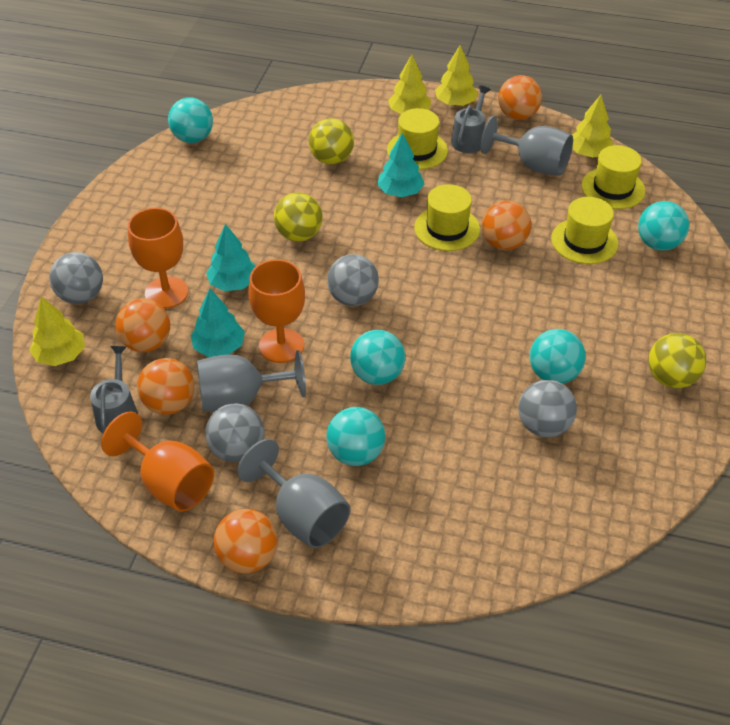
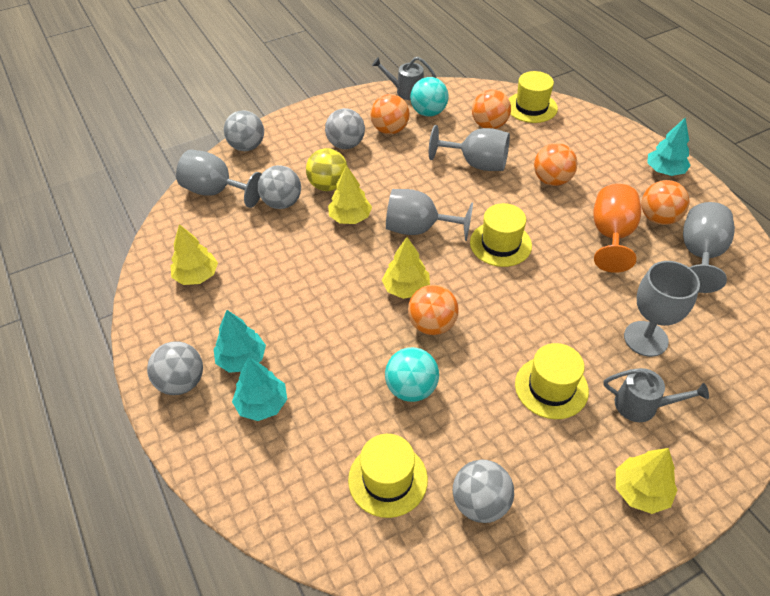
grey ball: [49,252,103,304] [205,403,265,462] [327,254,379,306] [518,380,577,438] = 4 -> [147,341,203,395] [224,110,264,151] [258,165,301,209] [325,108,365,149] [453,460,514,523] = 5
grey goblet: [197,350,306,412] [237,439,350,548] [481,116,573,176] = 3 -> [176,150,261,208] [386,189,473,241] [429,125,510,171] [624,261,700,357] [683,202,735,293] = 5
orange goblet: [101,412,214,512] [128,208,188,309] [248,259,305,363] = 3 -> [593,184,641,273] = 1
turquoise ball: [168,98,213,143] [326,407,385,466] [350,330,405,385] [529,329,586,384] [638,201,689,251] = 5 -> [385,347,439,402] [410,77,449,117] = 2
yellow ball: [274,192,323,242] [309,118,354,165] [648,333,706,388] = 3 -> [306,148,348,191] = 1

